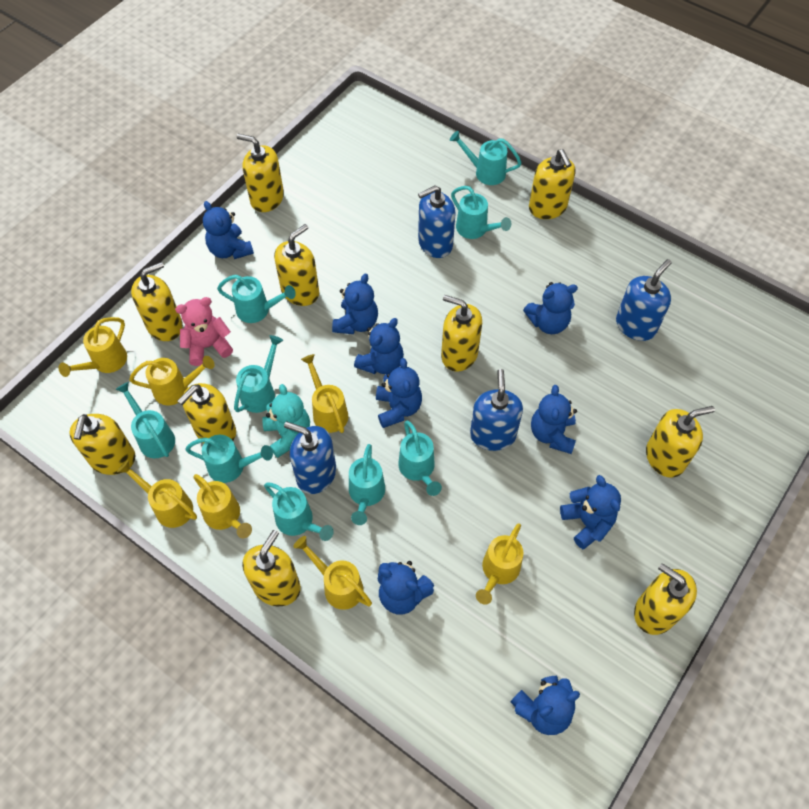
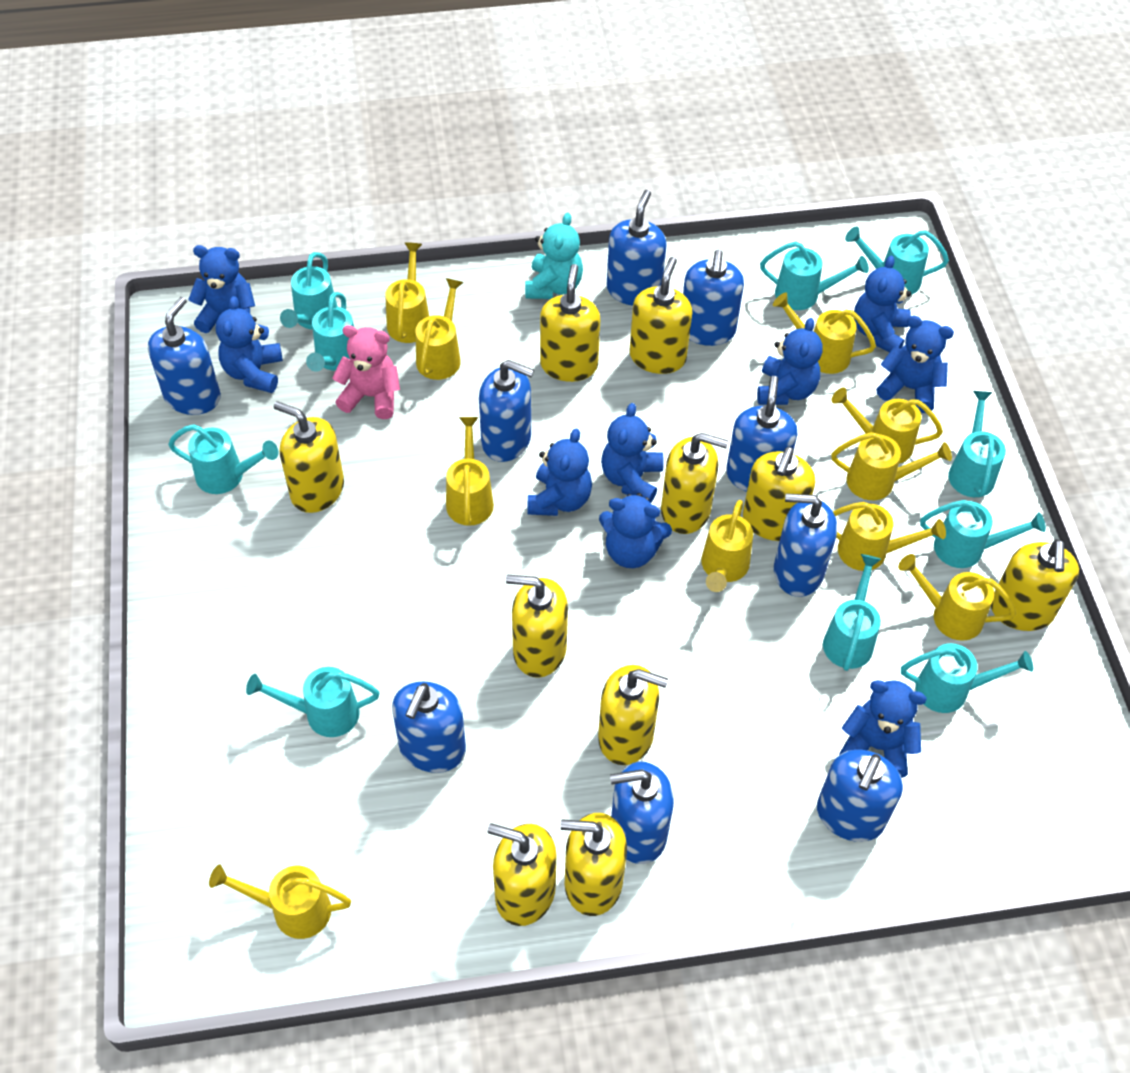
blue soap dispenser: [284,421,336,494] [418,185,455,258] [470,369,523,451] [616,259,672,341] = 4 -> [148,297,221,415] [392,681,466,773] [479,360,534,462] [606,190,667,306] [610,762,674,864] [683,250,744,346] [726,376,798,492] [774,493,837,597] [817,750,903,842] = 9
turquoise watering can: [115,382,175,458] [185,435,273,483] [217,275,296,323] [234,335,283,413] [264,482,334,541] [349,444,385,525] [398,420,442,496] [450,131,522,185] [451,186,511,239] = 9 -> [168,424,278,494] [246,667,379,737] [280,252,338,330] [306,292,354,372] [760,241,869,310] [823,554,881,671] [845,227,949,295] [901,643,1033,713] [920,500,1046,568] [948,391,1006,497] = 10
yellow watering can: [59,317,127,377] [117,460,197,528] [129,356,215,405] [193,474,252,538] [293,536,372,610] [301,354,348,433] [476,523,523,605] = 7 -> [209,865,351,939] [385,242,429,343] [415,278,463,380] [446,417,494,526] [701,500,753,592] [773,293,876,374] [831,387,943,463] [831,432,952,500] [833,502,946,571] [898,554,1016,641] = 10

